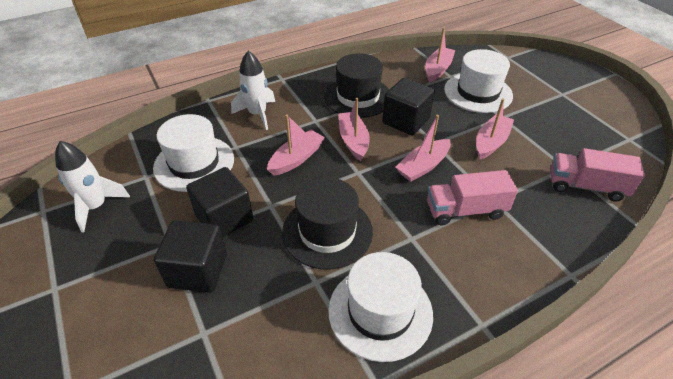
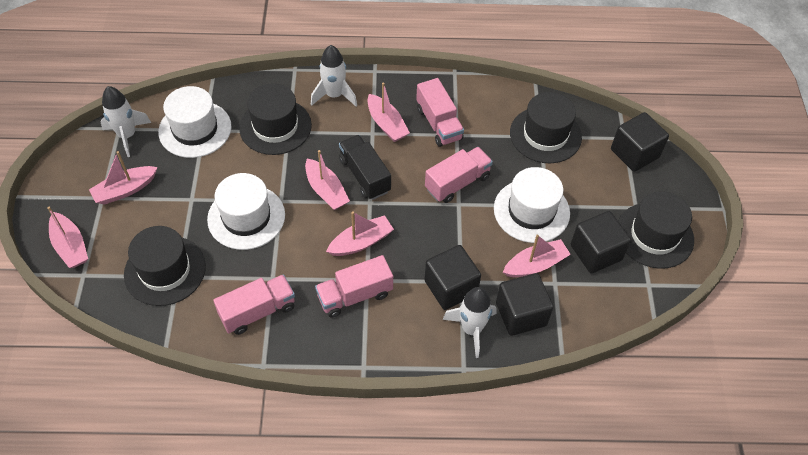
black cube: [154,220,227,293] [186,167,253,237] [382,78,435,135] = 3 -> [424,245,481,310] [496,273,553,336] [571,211,631,273] [611,112,669,172] = 4
black hat: [282,177,373,270] [324,53,389,118] = 2 -> [124,226,206,306] [239,84,312,155] [510,92,582,163] [618,191,694,269] = 4
black truck: none = 0 -> [339,135,391,200] = 1
pink boat: [267,115,325,176] [339,98,369,161] [395,115,451,182] [425,27,455,83] [476,98,514,160] = 5 -> [47,206,88,268] [89,151,158,205] [305,150,350,210] [326,212,394,256] [368,82,410,142] [503,235,571,277] = 6
pink truck: [427,170,518,225] [551,148,645,202] = 2 -> [213,274,295,335] [315,255,393,317] [416,78,464,147] [425,147,493,203] = 4
white rocket: [55,141,130,232] [231,51,275,130] = 2 -> [100,86,151,157] [311,45,357,106] [442,287,497,358] = 3

